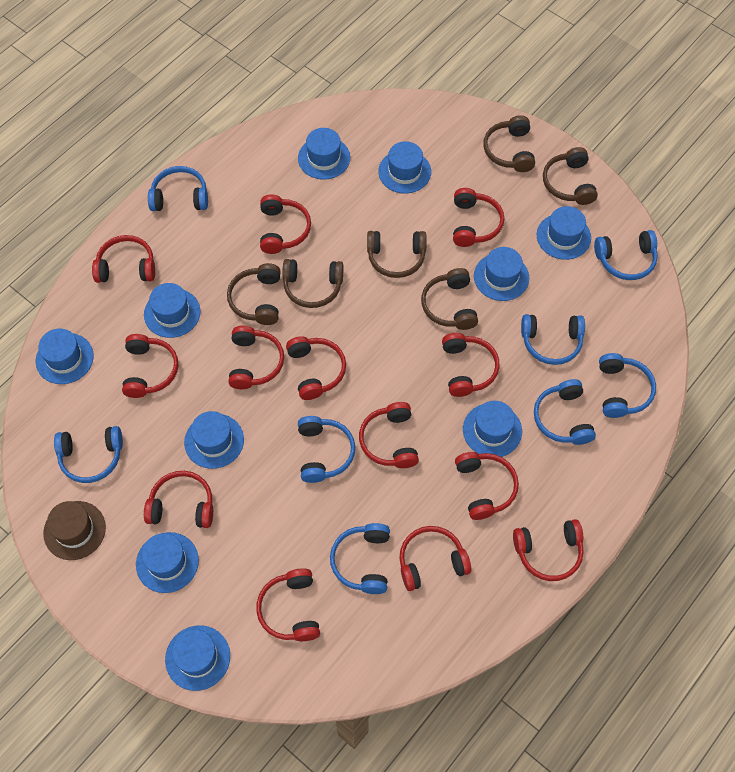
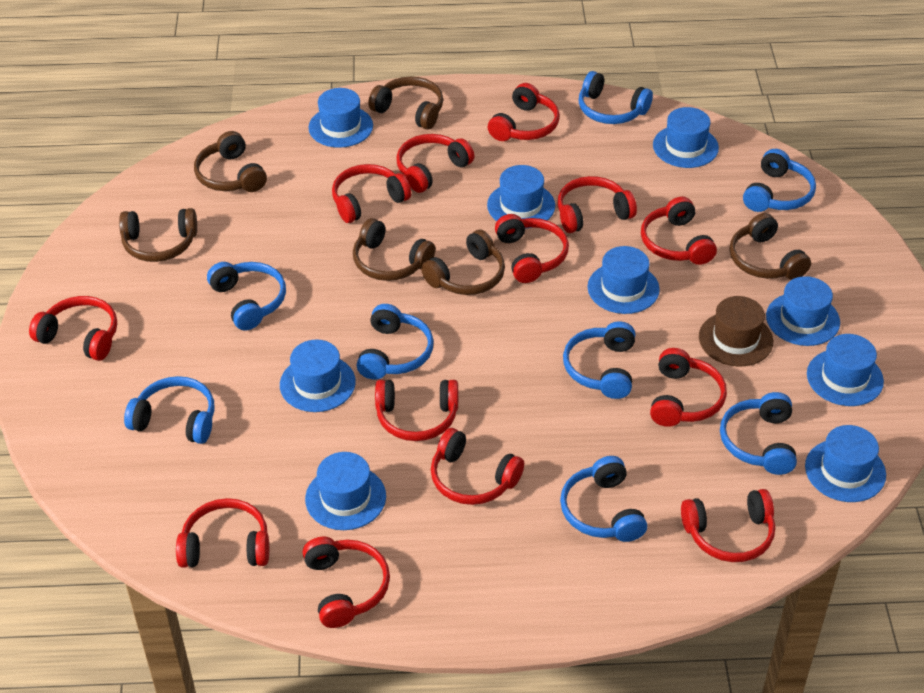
blue hat: [36,329,94,384] [136,532,199,593] [144,283,201,338] [165,625,230,691] [184,411,244,469] [298,128,350,180] [378,141,431,194] [463,401,522,457] [474,247,529,301] [537,206,591,260] = 10 -> [280,340,356,412] [305,452,386,530] [309,88,373,148] [487,165,555,228] [587,246,660,314] [653,107,719,168] [766,276,840,346] [805,425,886,502] [807,334,884,406] = 9

